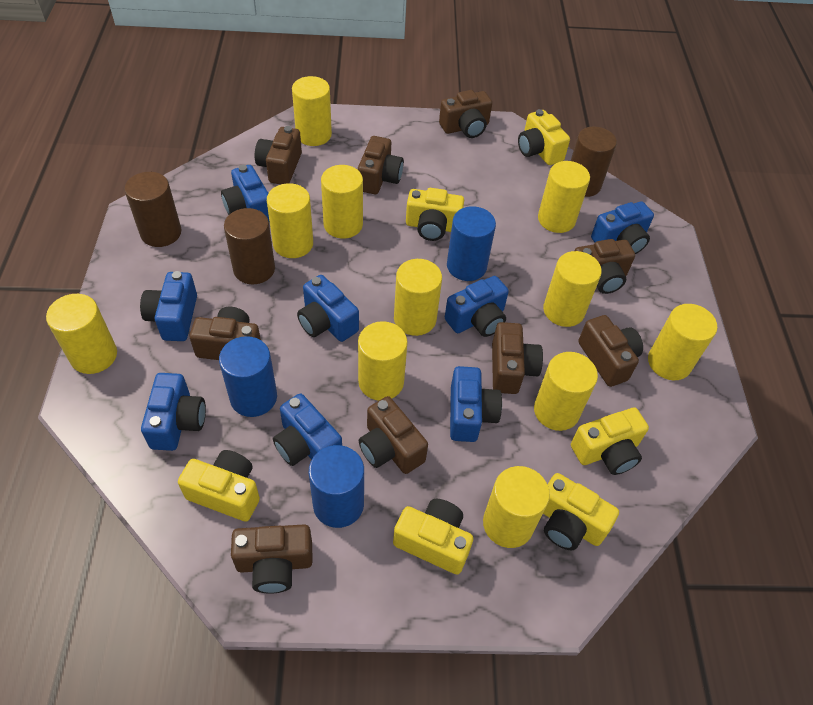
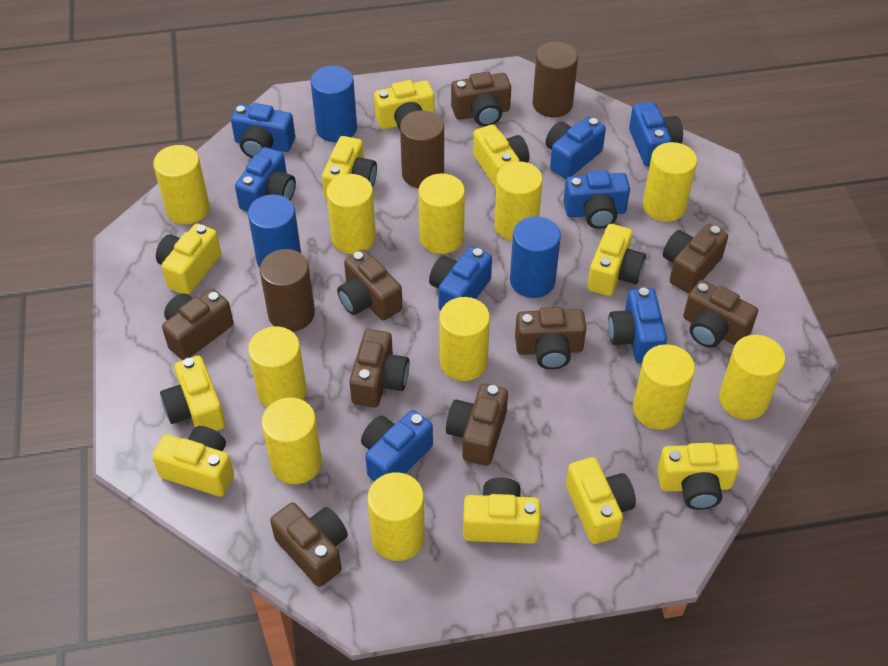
yellow camera: [178,450,260,522] [393,499,473,575] [406,188,464,241] [518,109,570,165] [543,473,619,550] [571,407,649,475] = 6 -> [152,426,234,497] [156,224,221,295] [160,356,225,431] [322,136,377,200] [374,80,435,130] [463,477,541,544] [473,124,529,188] [566,457,636,544] [587,224,646,296] [657,443,739,510] = 10

